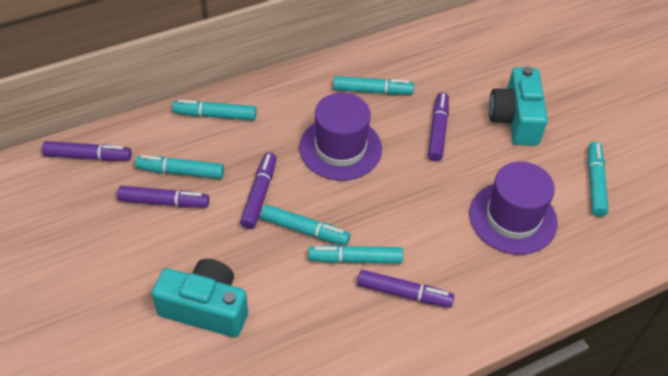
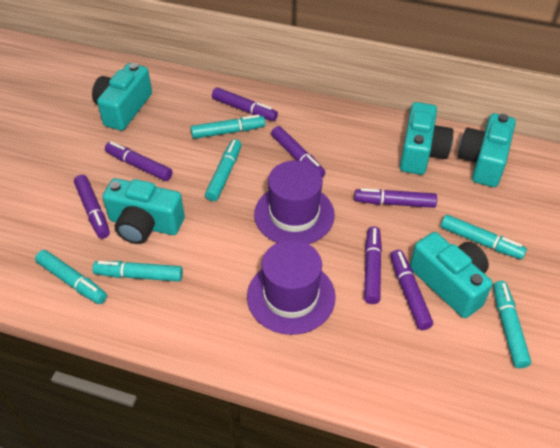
purple marker: [42,141,132,161] [117,186,209,208] [240,152,277,229] [357,270,454,308] [428,93,449,161] = 5 -> [74,175,110,239] [105,141,173,181] [212,87,278,121] [271,126,325,177] [354,188,437,208] [364,226,382,304] [390,250,433,330] = 7
turquoise camera: [152,259,248,338] [489,67,548,146] = 2 -> [92,63,152,131] [102,178,185,244] [400,102,454,175] [410,232,493,318] [458,113,516,187] = 5

